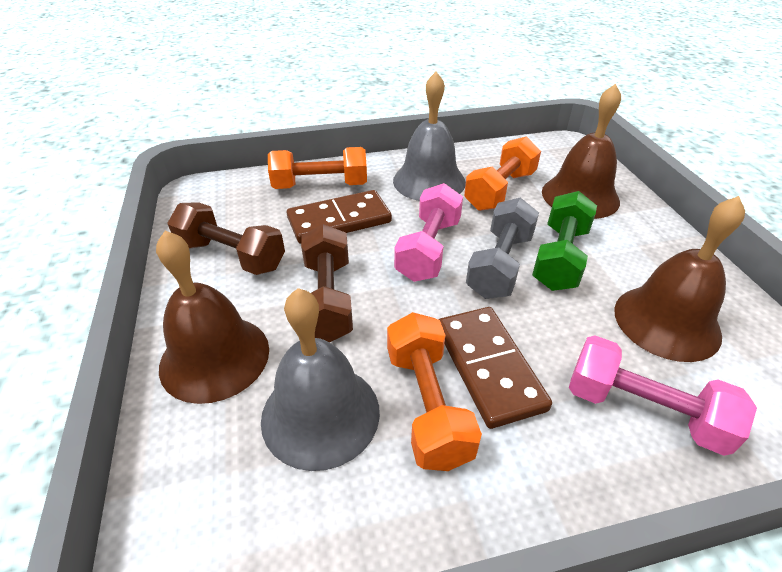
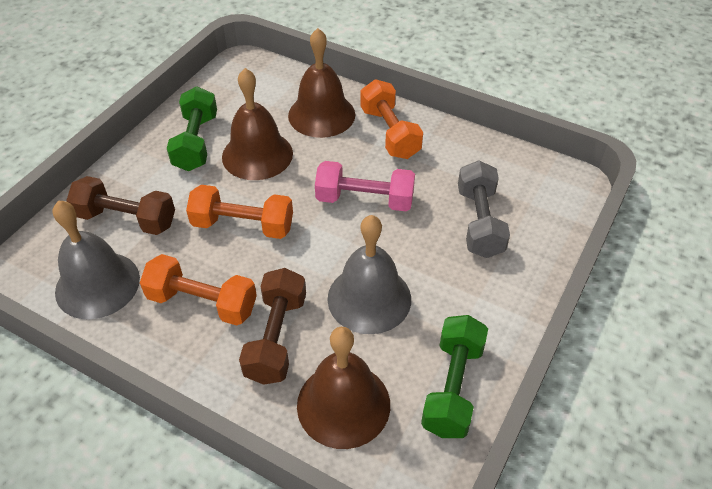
brown domino: [287,190,392,244] [438,307,552,429] = 2 -> none = 0
green dumbbell: [532,191,597,291] = 1 -> [167,87,217,171] [421,315,488,438] = 2
pink dumbbell: [394,183,463,282] [569,335,757,456] = 2 -> [315,161,415,211] = 1

